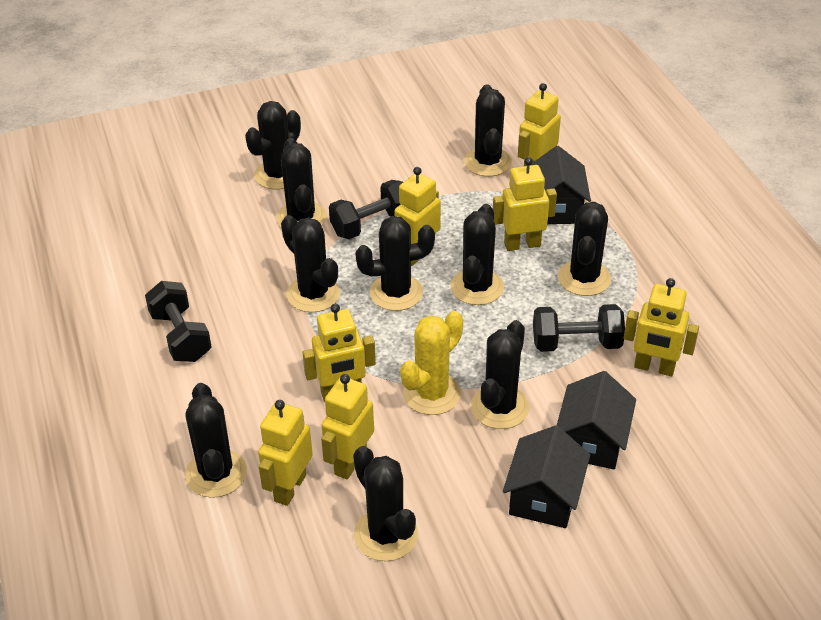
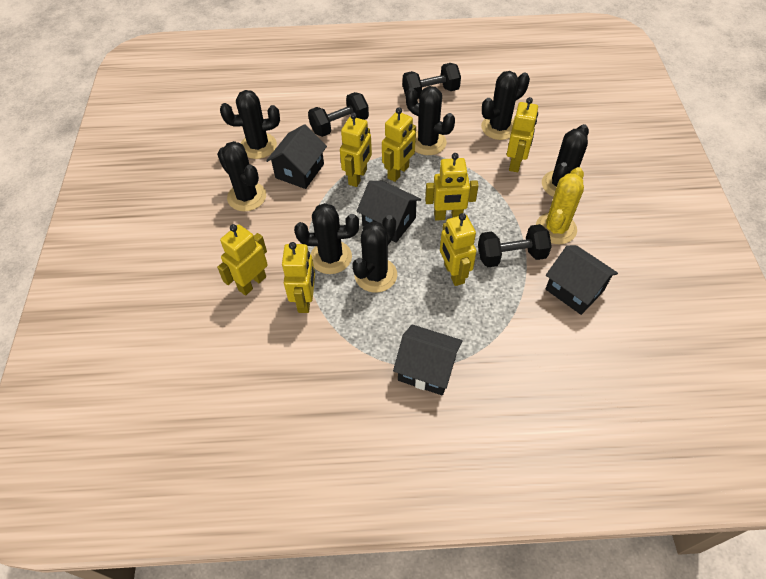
black cactus: [185,383,247,498] [245,101,301,189] [276,138,327,227] [281,215,340,312] [353,446,418,561] [355,216,435,311] [451,204,504,305] [464,84,512,177] [471,320,530,429] [558,202,611,296] = 10 -> [217,141,266,211] [220,90,280,159] [294,203,359,274] [352,215,397,293] [406,86,455,155] [481,71,530,140] [542,124,589,197] = 7
black house: [503,425,590,528] [530,146,591,224] [556,371,636,469] = 3 -> [266,124,327,189] [356,181,421,243] [393,324,463,395] [546,245,618,315] = 4

